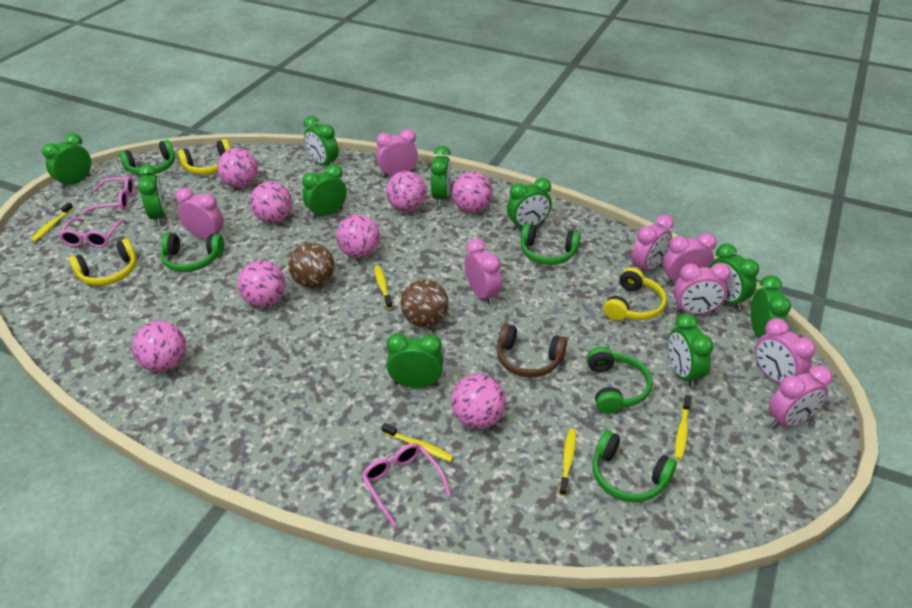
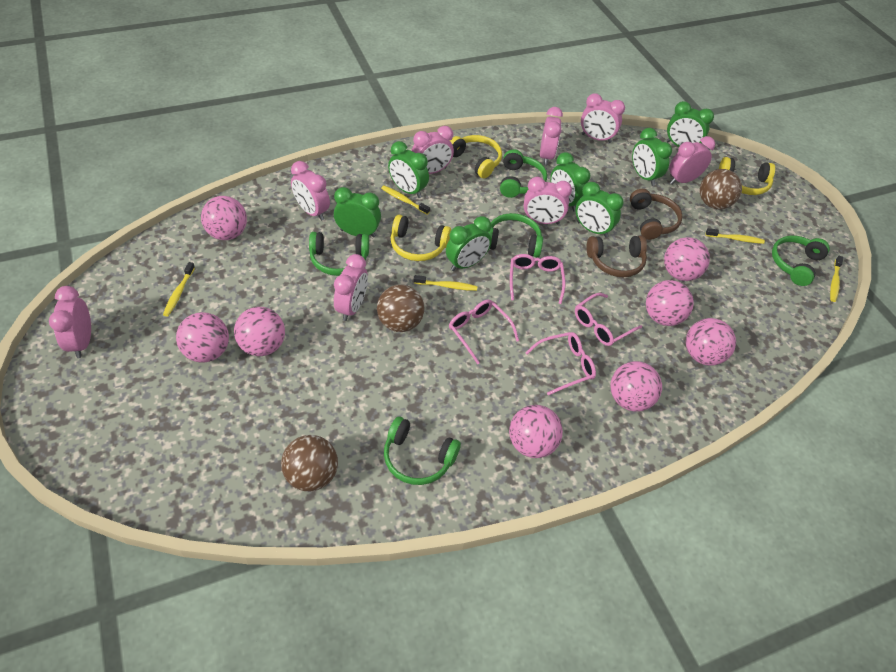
brown ball: [288,243,335,288] [401,279,448,327] = 2 -> [281,435,338,492] [377,285,425,332] [700,169,742,209] = 3
brown headphones: [497,324,567,377] = 1 -> [586,236,647,277] [630,189,683,240] = 2
green clock: [42,133,91,189] [138,164,166,226] [302,164,347,220] [304,116,339,165] [387,333,443,388] [431,146,451,206] [507,178,552,230] [668,313,714,388] [709,243,759,310] [751,275,791,338] = 10 -> [334,187,381,238] [388,141,429,198] [446,216,491,271] [550,152,590,212] [575,182,624,238] [632,128,672,186] [666,101,714,147] = 7
pink glasses: [58,218,126,248] [81,176,134,215] [362,443,451,527] = 3 -> [449,300,519,364] [510,254,566,304] [526,332,596,395] [575,293,642,346] = 4

